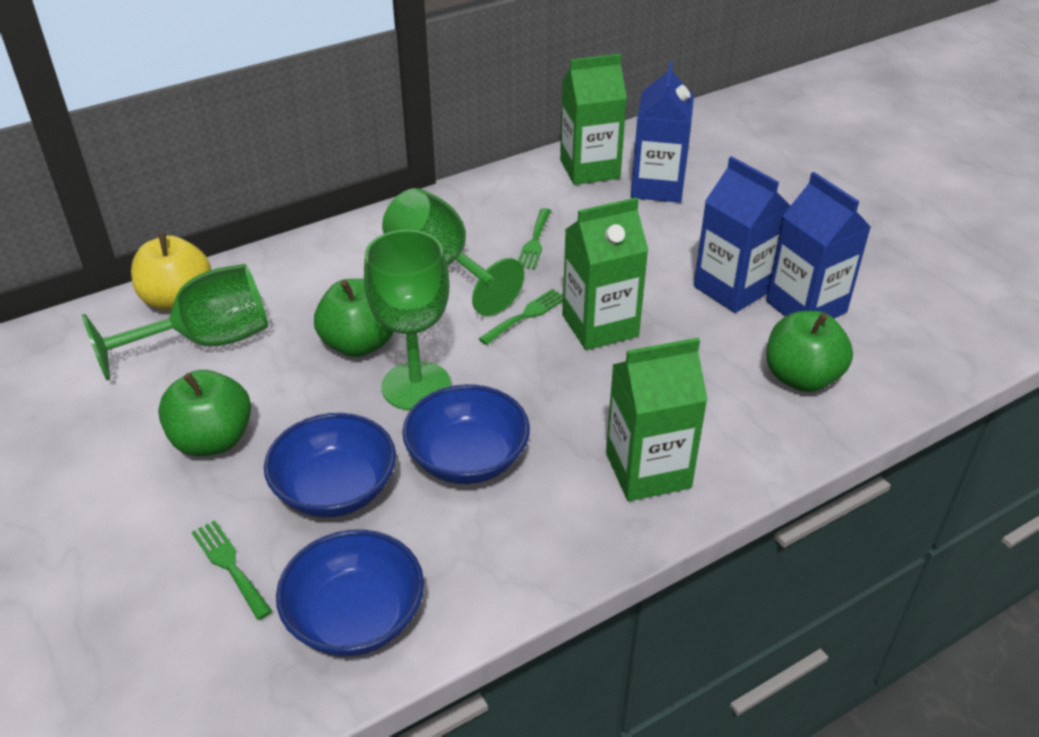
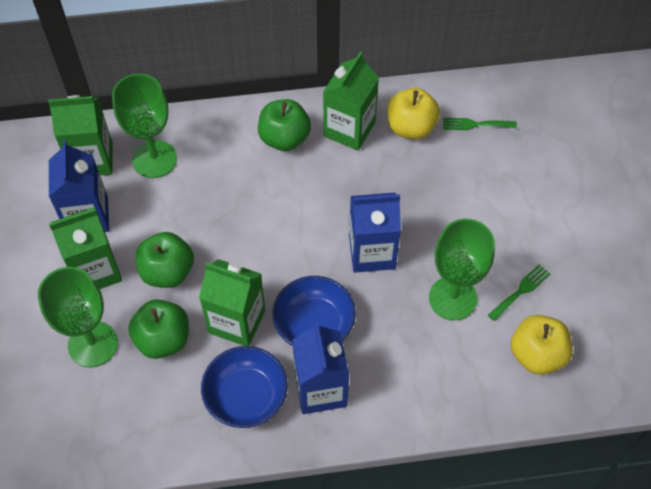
blue bowl: [264,413,396,518] [276,529,424,656] [402,384,530,484] = 3 -> [201,346,288,428] [272,276,356,346] = 2
green carton: [560,54,627,185] [563,197,649,350] [606,338,708,501] = 3 -> [48,95,113,176] [49,207,122,289] [199,259,265,346] [323,52,379,151] = 4
green fork: [192,520,272,620] [478,289,563,345] [518,208,551,269] = 3 -> [443,118,517,130] [488,264,550,321] = 2
yellow apple: [131,233,211,310] = 1 -> [387,88,440,140] [511,315,572,375] = 2

